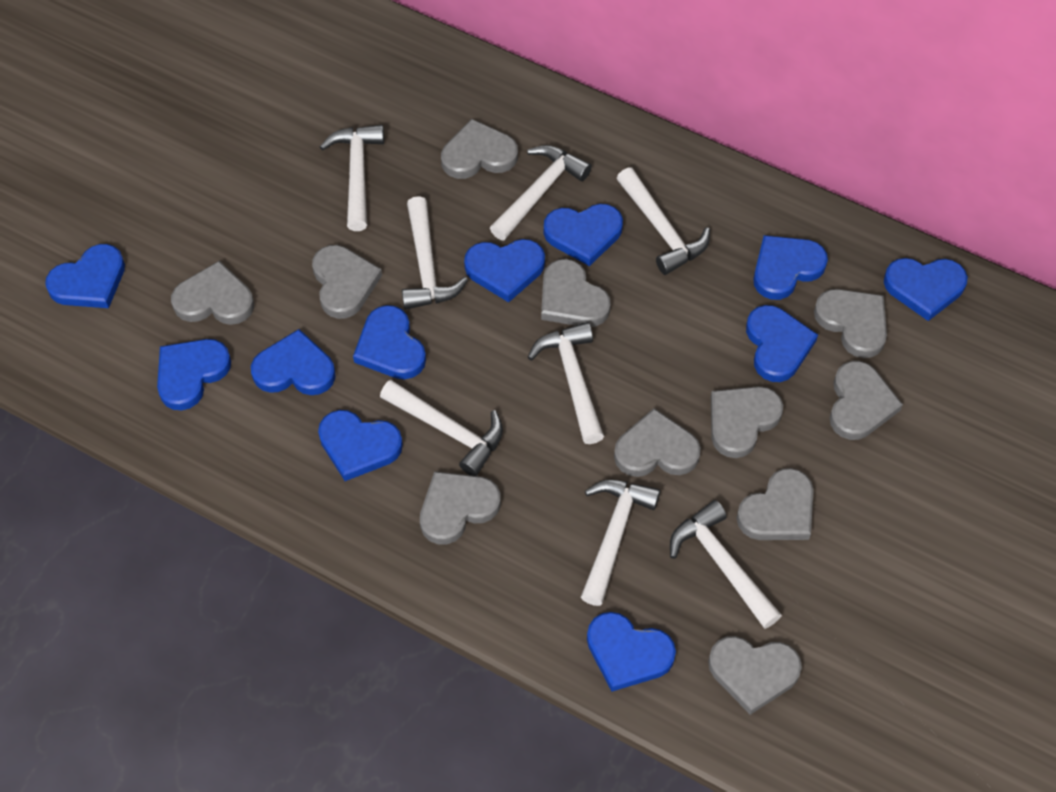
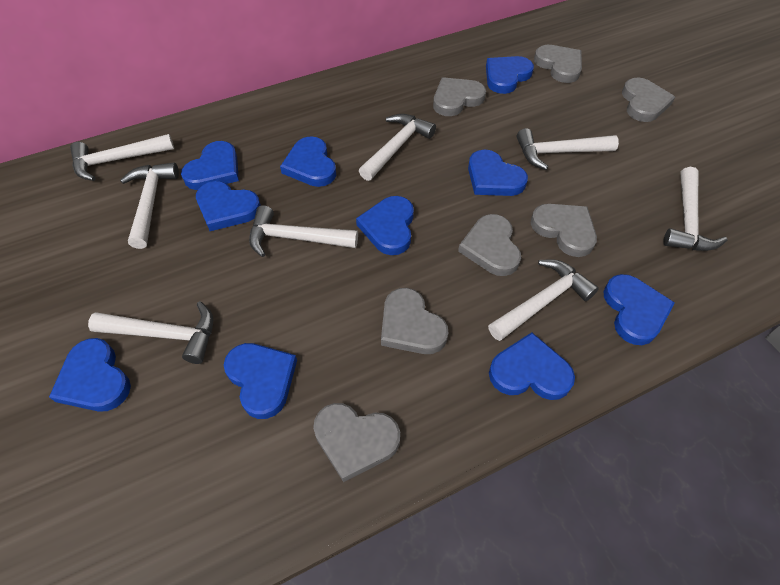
blue heart: [45,244,125,308] [157,339,231,410] [251,329,336,395] [318,410,403,481] [353,305,426,379] [464,239,545,302] [544,204,623,266] [587,612,676,691] [746,305,818,382] [753,235,828,300] [884,258,968,321] = 11 -> [49,338,131,412] [181,141,239,190] [196,181,261,231] [224,343,297,419] [280,136,336,187] [356,196,414,255] [468,150,528,196] [486,56,534,94] [489,332,575,400] [603,274,675,345] = 10
grey heart: [171,261,254,325] [312,245,382,319] [420,471,501,545] [441,119,518,179] [541,259,611,327] [614,408,701,477] [708,636,802,715] [711,386,783,458] [737,468,814,540] [814,289,887,358] [829,361,903,440] = 11 -> [313,403,400,482] [381,288,449,354] [433,77,486,116] [458,214,521,276] [531,204,597,257] [534,45,582,83] [622,77,675,122] = 7

